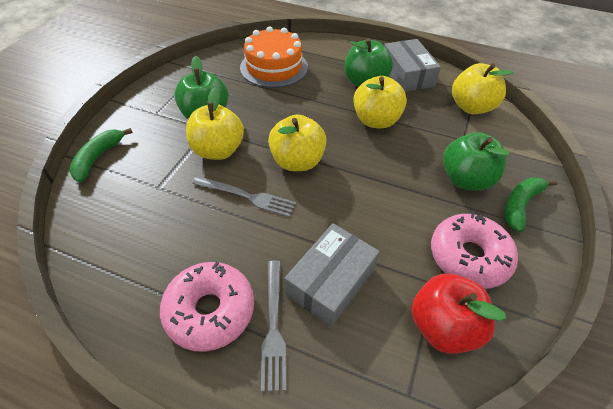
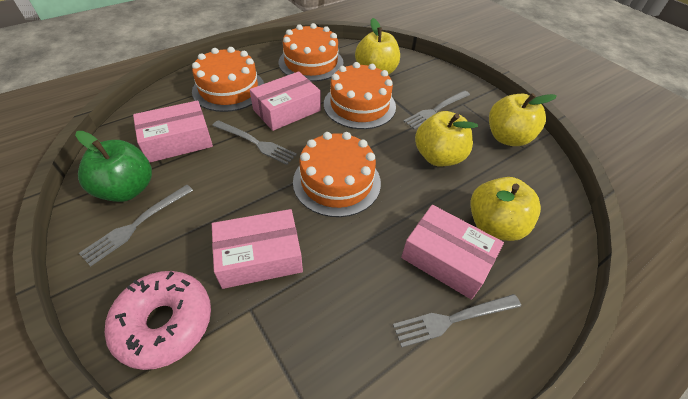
green apple: [174,56,229,119] [344,38,393,87] [443,132,510,191] = 3 -> [75,131,152,202] = 1
green banana: [69,128,133,182] [505,177,558,232] = 2 -> none = 0
grey box: [284,223,380,327] [384,39,441,92] = 2 -> none = 0
grey fork: [192,176,296,217] [261,261,286,392] = 2 -> [79,185,193,266] [212,120,297,165] [393,294,521,348] [403,90,470,130] = 4
orange cake: [240,26,308,88] = 1 -> [192,47,264,112] [279,23,344,82] [293,132,381,217] [324,62,396,129] = 4
pink box: none = 0 -> [133,100,213,163] [212,209,303,289] [250,71,321,131] [401,205,504,300] = 4
pink donut: [160,262,254,352] [431,212,518,289] = 2 -> [105,271,211,370] = 1
red apple: [411,274,506,354] = 1 -> none = 0

